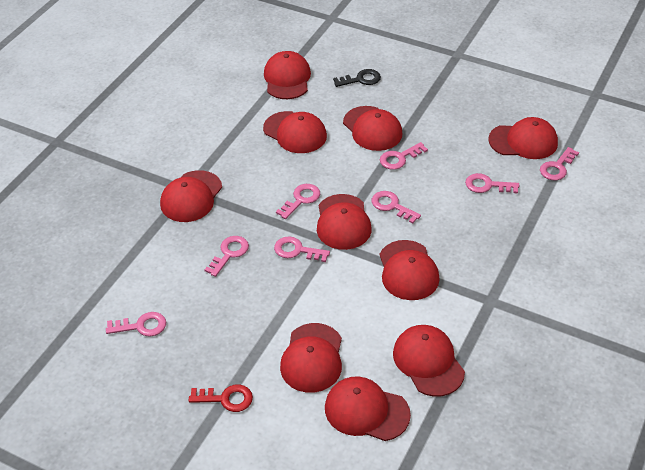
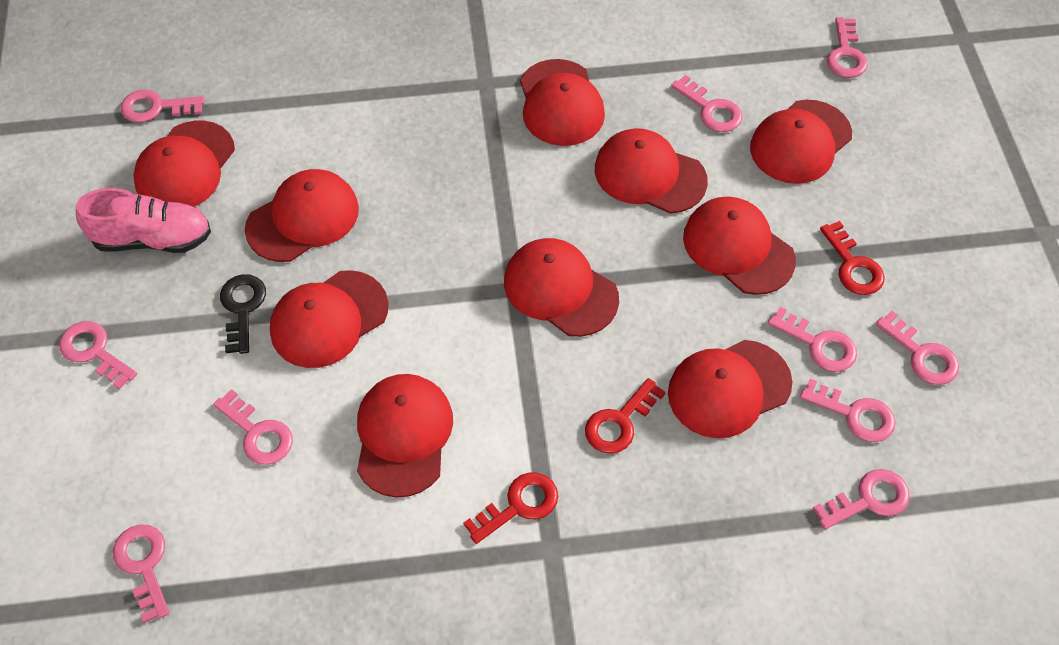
pink key: [106,312,166,337] [204,236,249,277] [274,236,330,262] [276,184,320,219] [371,191,421,224] [380,142,428,170] [465,173,519,193] [540,147,579,180] = 8 -> [59,321,137,390] [113,525,169,623] [121,90,204,123] [213,389,293,465] [671,75,743,132] [768,307,857,372] [800,379,895,442] [813,469,910,529] [827,17,868,78] [875,311,959,385] = 10
pink shoe: none = 0 -> [76,188,211,253] = 1
red key: [189,384,253,412] = 1 -> [463,472,558,544] [585,378,666,454] [820,221,885,295] = 3

